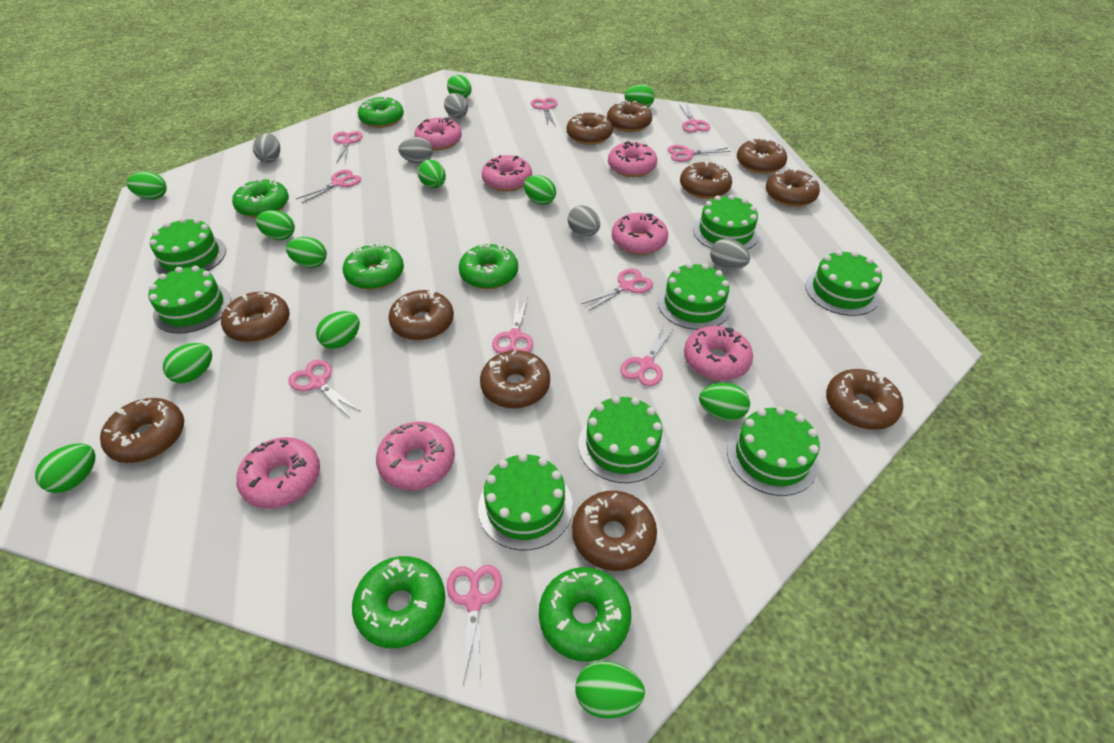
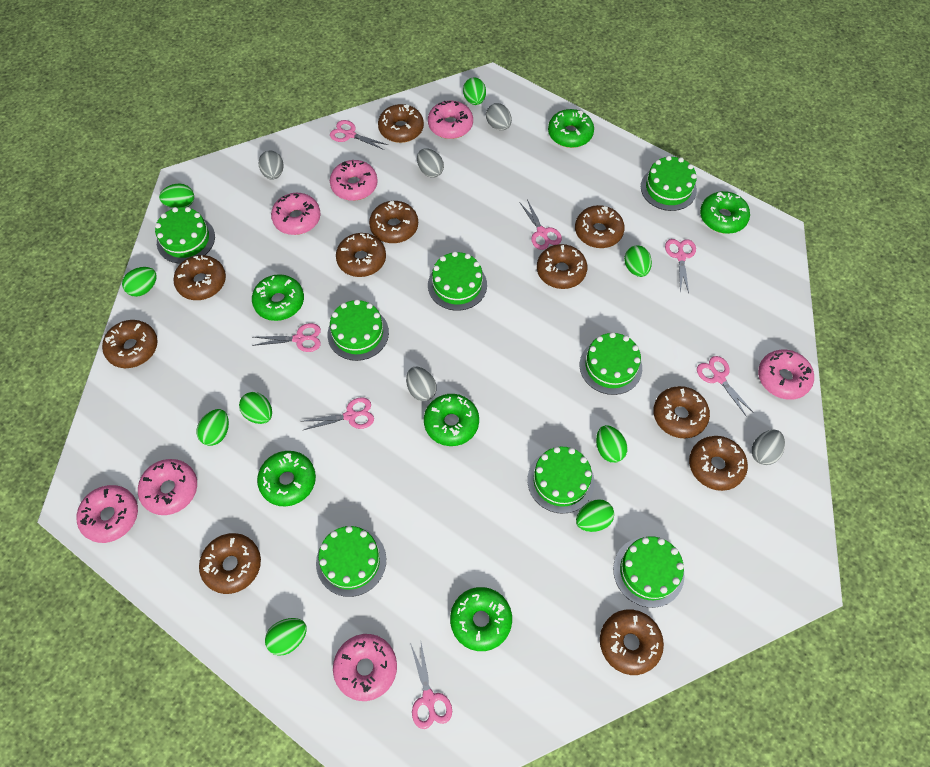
green egg: [35,443,95,493] [127,172,167,200] [163,343,212,384] [256,210,295,240] [286,237,327,268] [316,311,360,349] [418,160,446,188] [447,75,471,98] [524,175,556,205] [575,661,645,719] [625,85,655,107] [699,383,750,421] = 12 -> [122,267,157,297] [159,184,194,208] [196,409,229,446] [239,392,272,424] [265,618,307,656] [463,77,486,105] [576,499,614,532] [596,425,628,463] [624,246,652,277] = 9
pink scissors: [288,360,361,418] [296,170,361,203] [333,131,362,164] [447,565,502,684] [492,297,533,354] [531,98,558,125] [582,269,653,311] [620,324,674,386] [667,145,731,162] [679,104,710,133] = 10 -> [252,323,321,352] [304,397,374,430] [330,120,388,150] [410,643,452,729] [519,200,562,250] [665,239,696,293] [697,356,754,417] = 7

